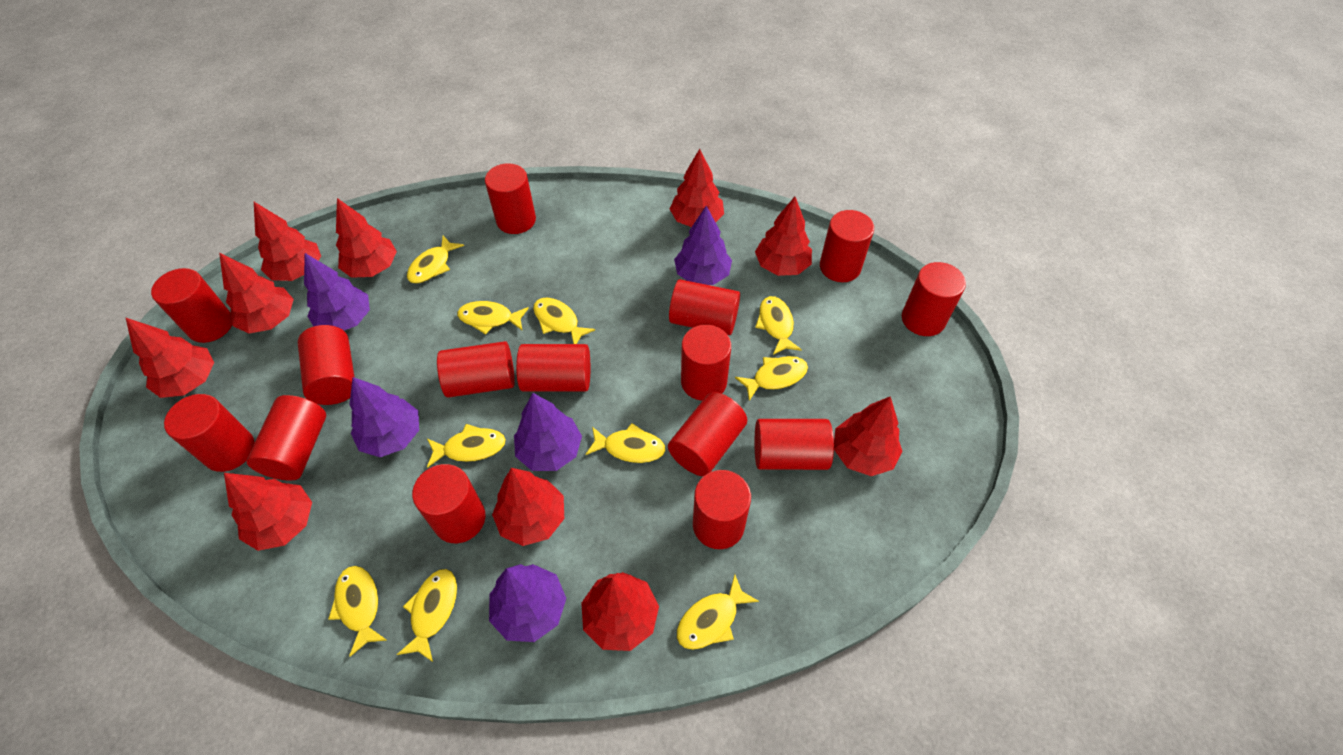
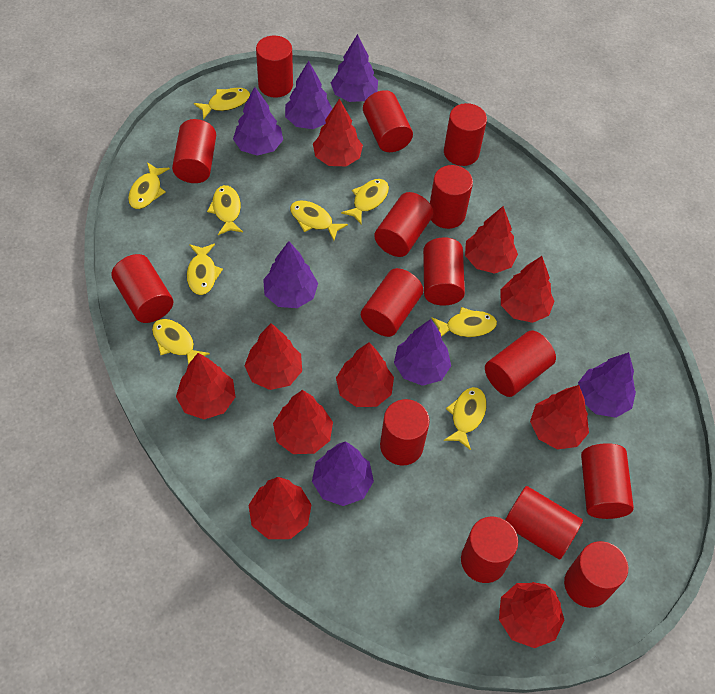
purple tree: [304,253,370,331] [349,377,419,457] [489,564,566,642] [514,393,582,471] [674,206,732,285] = 5 -> [233,87,283,156] [263,241,318,308] [285,61,332,129] [312,442,374,506] [331,34,378,102] [394,319,451,386] [578,352,636,418] = 7
yellow fish: [328,566,387,657] [397,569,457,662] [407,236,464,284] [427,424,506,468] [457,301,529,335] [533,298,595,344] [585,423,666,463] [677,574,759,650] [735,356,808,401] [755,296,802,355] = 10 -> [128,162,170,209] [152,319,210,364] [187,244,223,295] [194,88,250,119] [207,185,243,235] [290,200,348,241] [341,179,389,224] [432,307,497,337] [444,387,486,450] = 9

